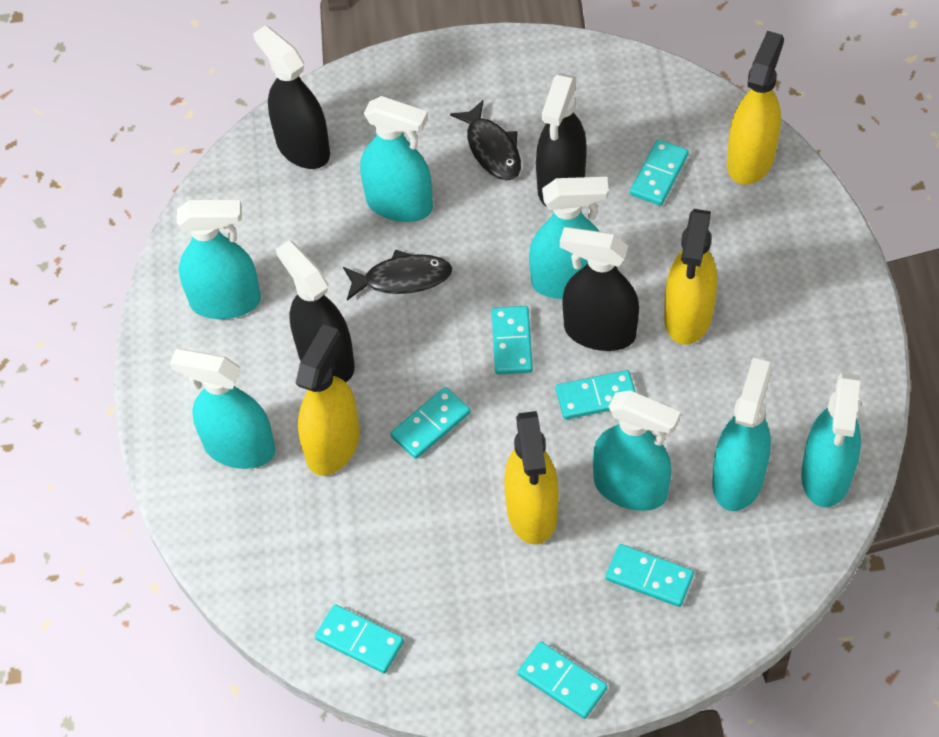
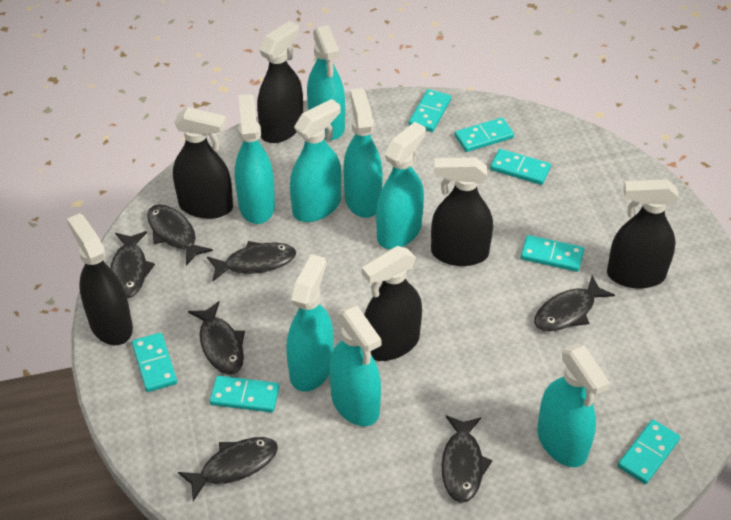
black fish: [343,250,453,300] [450,100,521,181] = 2 -> [110,231,155,299] [147,204,213,266] [178,437,278,501] [188,301,245,375] [207,241,296,281] [442,415,492,503] [534,276,615,332] = 7
black spray bottle: [253,25,330,169] [276,240,355,382] [536,73,587,207] [560,227,639,351] = 4 -> [67,213,133,345] [173,107,233,219] [257,21,303,143] [362,246,422,361] [431,157,493,266] [607,179,679,289] = 6
turquoise spray bottle: [170,348,275,469] [177,200,261,319] [360,96,433,222] [529,177,609,299] [593,390,681,511] [712,358,772,511] [801,373,861,507] = 7 -> [235,94,275,224] [287,254,334,392] [290,99,342,222] [307,25,345,140] [329,305,381,426] [343,88,383,218] [376,122,426,249] [537,344,610,467] = 8
yellow spray bottle: [295,324,360,476] [504,411,559,544] [664,209,717,345] [727,31,784,185] = 4 -> none = 0

